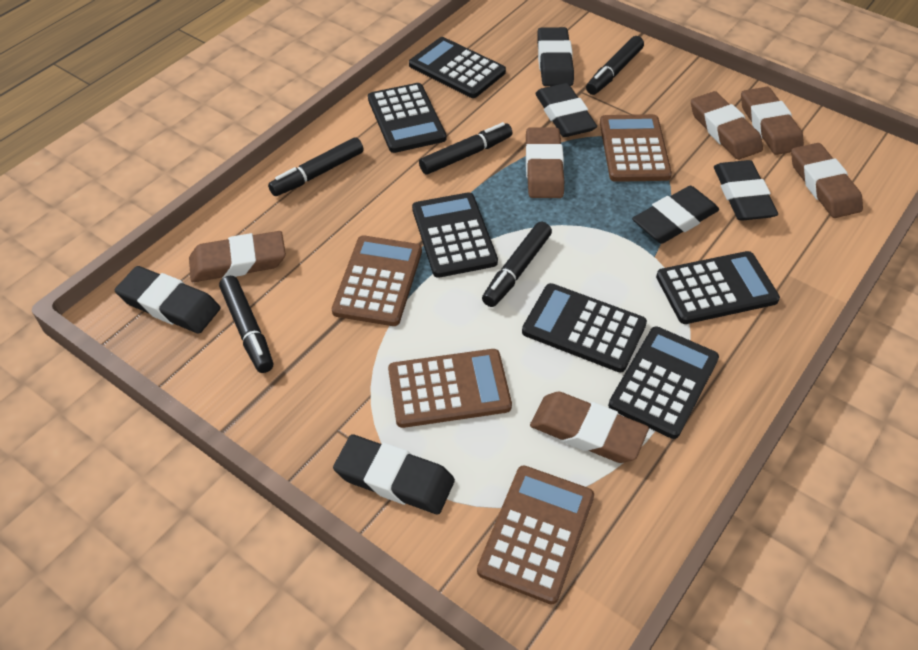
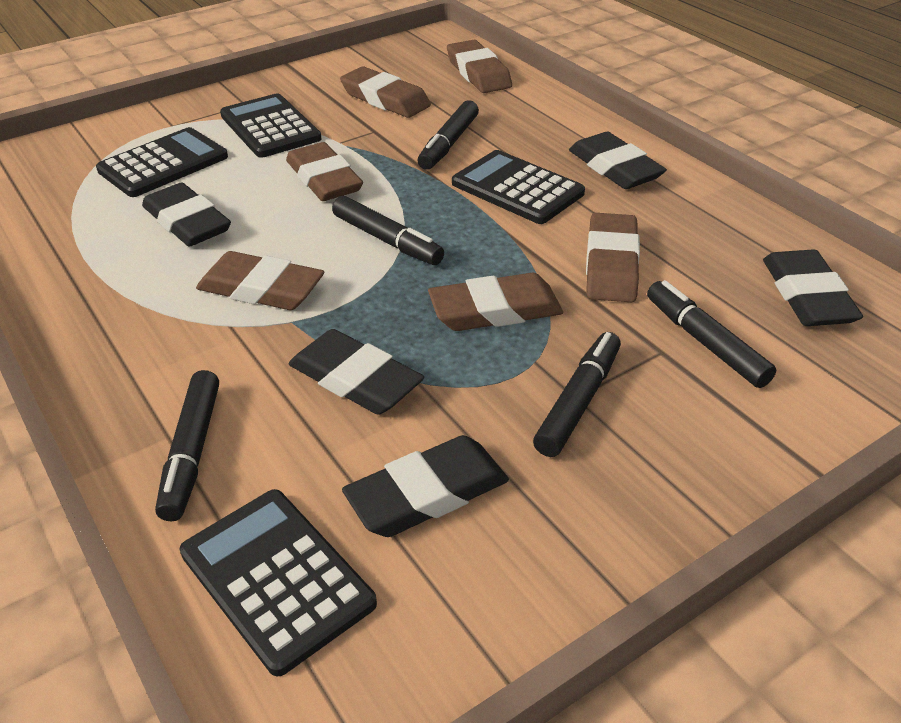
black calculator: [368,83,446,153] [409,37,506,98] [412,192,498,278] [522,283,647,372] [608,326,719,439] [656,251,780,324] = 6 -> [96,127,228,197] [180,489,377,676] [220,93,321,158] [452,150,585,224] = 4
black eraser: [115,266,220,334] [333,434,455,515] [535,83,597,137] [537,27,574,86] [632,186,719,244] [714,160,778,221] = 6 -> [142,182,231,247] [289,329,424,415] [342,435,509,537] [569,132,667,189] [763,249,863,326] = 5
brown calculator: [332,236,422,326] [388,349,512,428] [477,466,594,605] [600,114,672,182] = 4 -> none = 0

